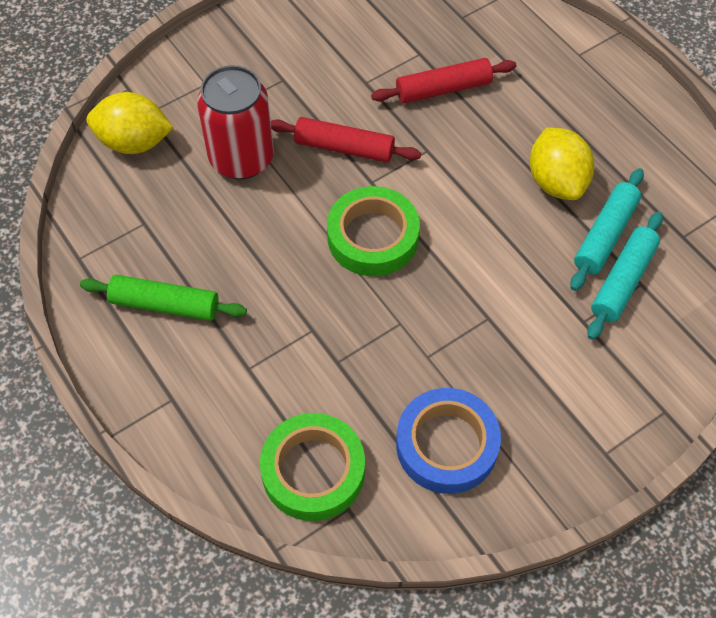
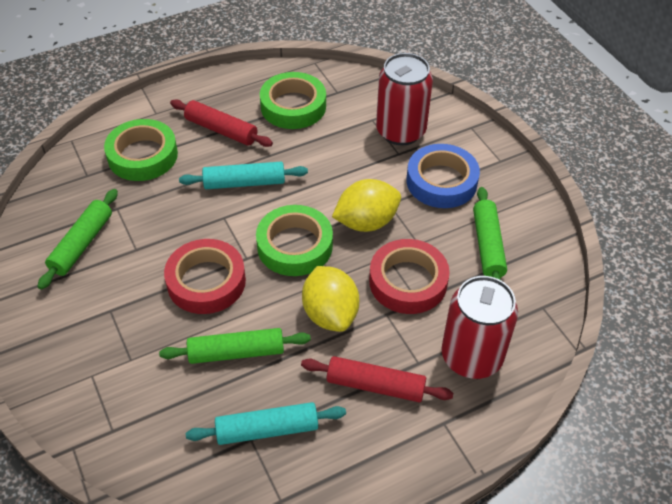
green rolling pin: [80,275,247,321] = 1 -> [37,189,118,290] [159,328,311,364] [473,187,507,280] = 3
green tape: [260,413,365,521] [327,186,420,276] = 2 -> [104,119,178,181] [256,205,333,276] [260,72,326,129] = 3
red can: [197,65,274,179] = 1 -> [376,53,433,146] [441,276,518,379] = 2
red tape: none = 0 -> [164,239,246,314] [369,239,450,314] = 2

